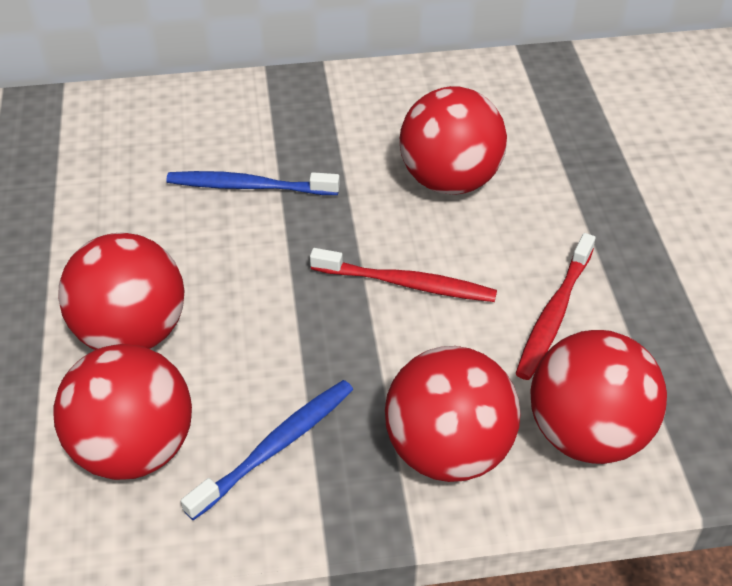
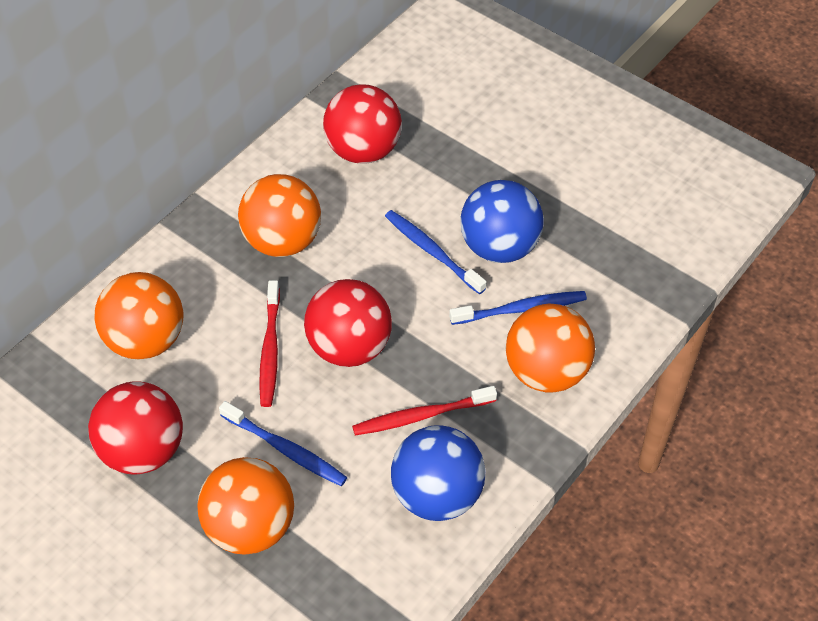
blue ball: none = 0 -> [391,425,485,521] [460,180,544,263] = 2
blue toothbrush: [166,171,340,195] [181,380,353,520] = 2 -> [219,401,348,486] [385,210,487,295] [449,291,587,325] = 3
orange ball: none = 0 -> [94,272,183,359] [197,457,294,555] [238,174,321,257] [506,304,595,393] = 4
red ball: [54,344,192,480] [58,233,184,350] [385,346,521,482] [400,86,507,195] [530,330,667,464] = 5 -> [88,381,183,475] [304,279,392,367] [323,84,402,164] = 3

